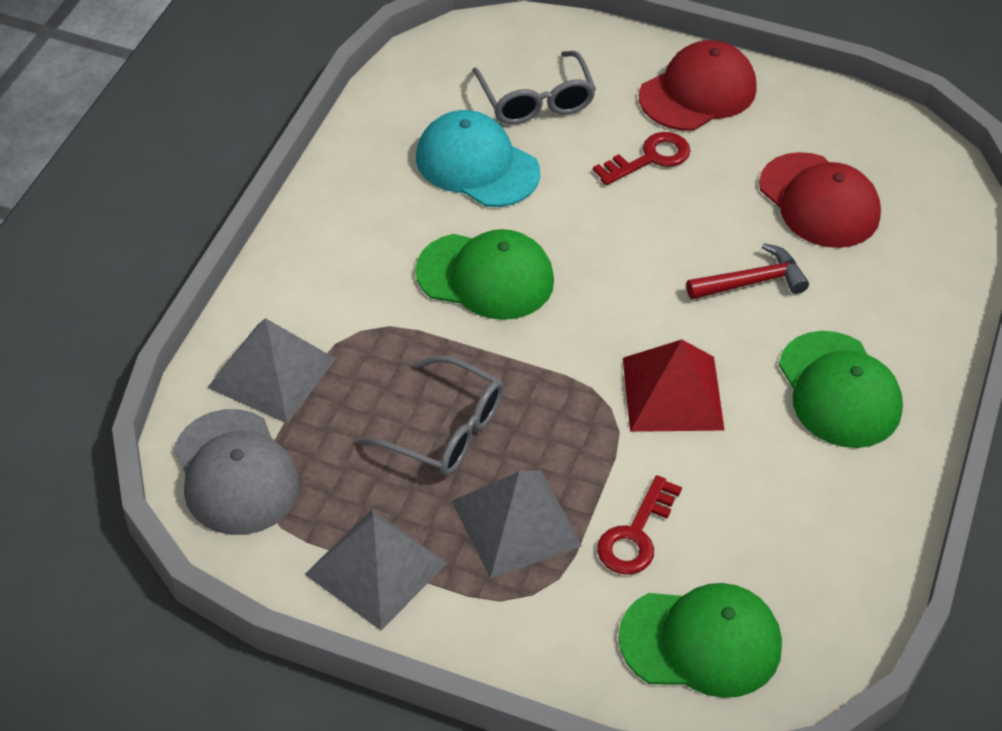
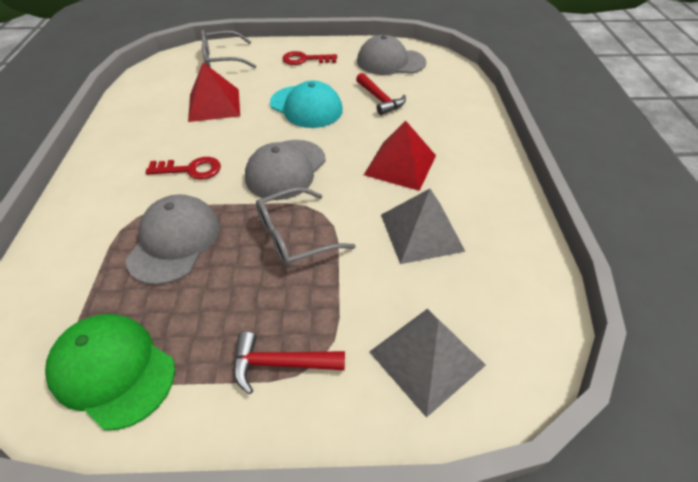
green cap: [415,229,554,320] [618,583,782,698] [779,331,903,448] = 3 -> [45,314,175,430] = 1
grey cap: [174,409,299,535] = 1 -> [125,194,220,285] [245,140,326,200] [357,35,426,75] = 3
grey pyramid: [207,318,336,424] [305,509,447,631] [452,471,582,579] = 3 -> [369,309,486,418] [381,189,466,264] = 2
red cap: [639,40,756,131] [759,152,881,248] = 2 -> none = 0
red hammer: [686,243,809,300] = 1 -> [234,332,345,394] [356,73,406,115] = 2
red pyramid: [623,340,725,432] = 1 -> [188,62,240,122] [364,121,436,191] = 2

